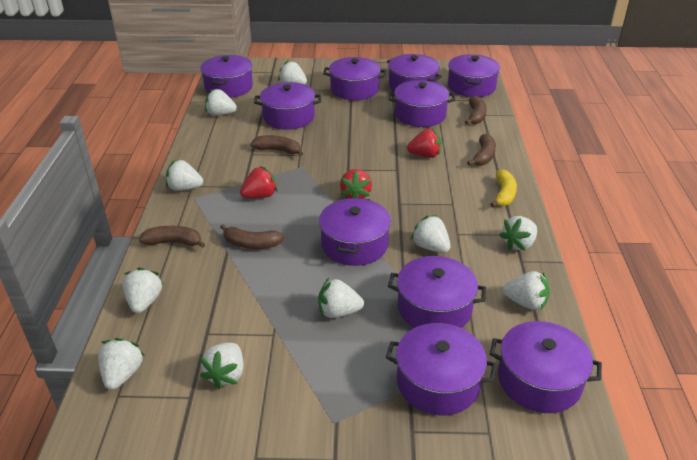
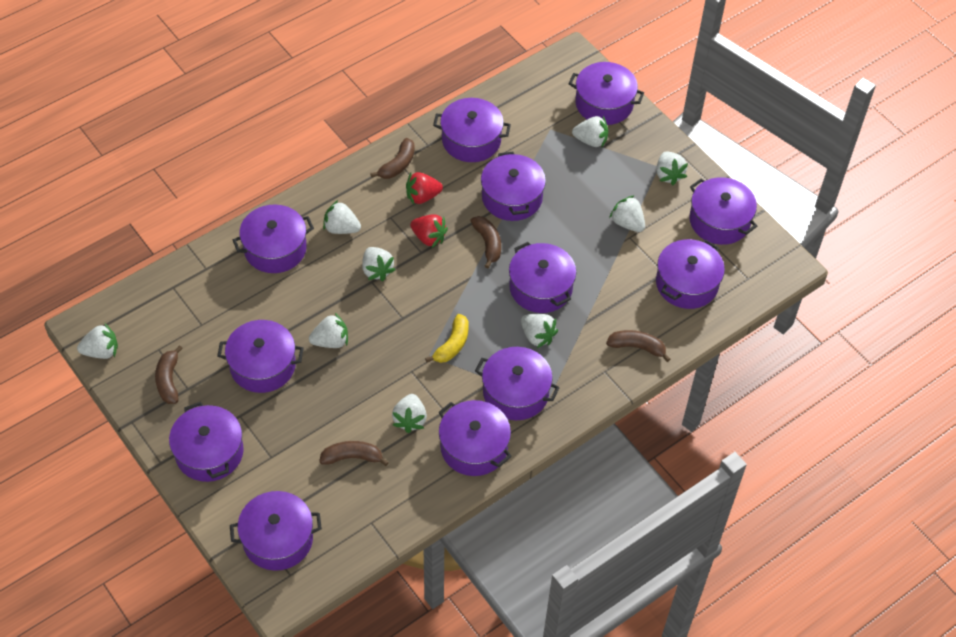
purple pot: [200,55,253,98] [254,82,321,130] [319,198,391,266] [323,57,386,100] [386,323,497,416] [387,54,442,92] [388,80,455,127] [388,256,486,328] [448,54,500,97] [490,321,602,413] = 10 -> [169,402,244,482] [217,320,304,393] [230,491,322,571] [233,204,314,273] [433,98,511,162] [438,400,512,476] [475,347,559,420] [481,152,546,221] [509,242,576,313] [569,62,644,125] [656,239,725,309] [689,177,757,245] = 12
red strawberry: [240,166,278,198] [340,169,372,198] [407,128,441,158] = 3 -> [406,172,443,204] [410,215,448,248] = 2
white strawberry: [98,338,145,390] [122,267,163,313] [166,160,203,191] [200,343,244,389] [205,89,237,116] [278,61,307,85] [318,278,364,318] [411,215,451,253] [499,216,537,251] [503,271,550,310] = 10 -> [77,323,118,359] [309,313,348,348] [323,200,361,234] [362,247,396,281] [392,394,427,433] [521,314,558,348] [572,116,608,147] [609,195,645,232] [656,152,688,185] = 9

